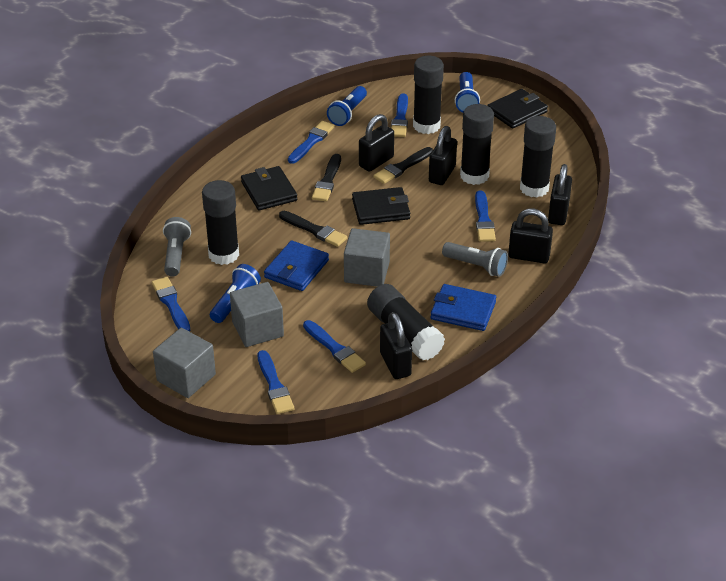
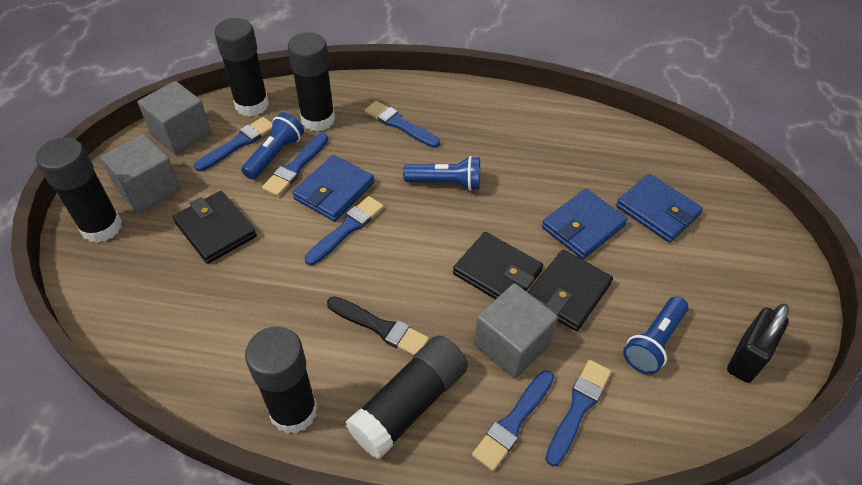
black brush: [279,211,348,247] [312,154,341,201] [373,147,433,184] = 3 -> [327,297,429,356] = 1
black padlock: [359,114,394,172] [380,312,412,379] [429,126,457,185] [508,209,553,263] [548,164,572,225] = 5 -> [727,304,789,383] = 1
blue wallet: [264,241,329,291] [431,284,496,331] = 2 -> [293,155,374,221] [542,189,627,259] [616,174,703,243] = 3
grey flashlight: [163,217,191,277] [442,242,508,277] = 2 -> none = 0

